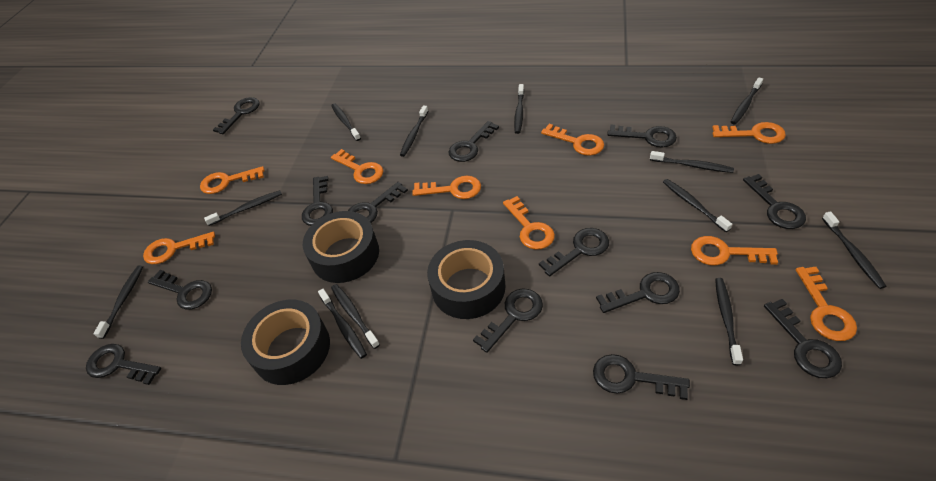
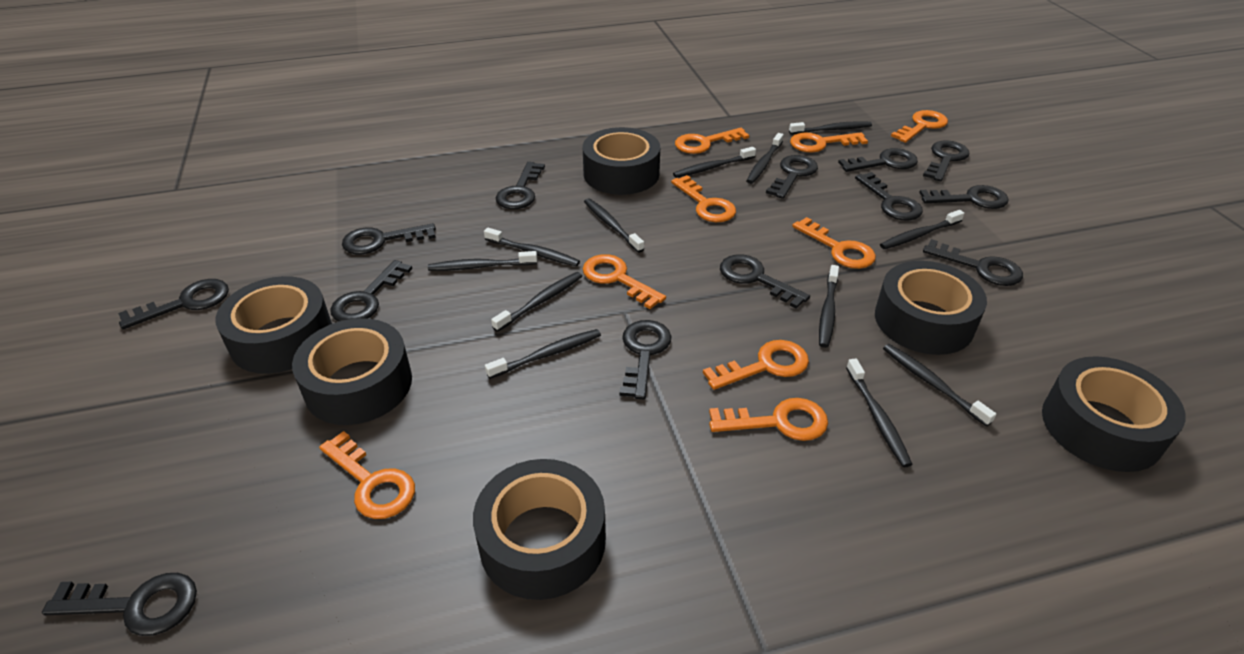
black tape: [241,300,330,385] [303,211,379,283] [427,240,505,319] = 3 -> [216,276,332,374] [292,318,412,425] [473,459,606,600] [583,127,660,195] [875,261,987,355] [1042,356,1186,472] = 6

